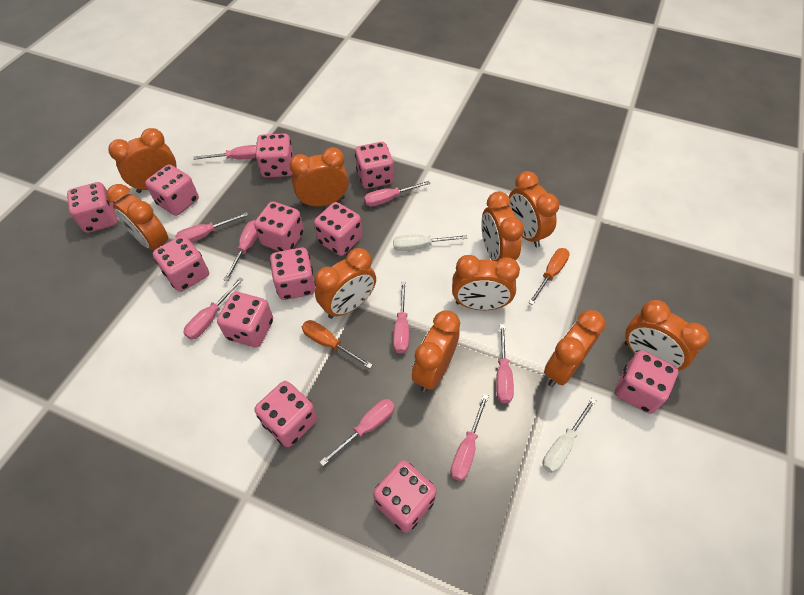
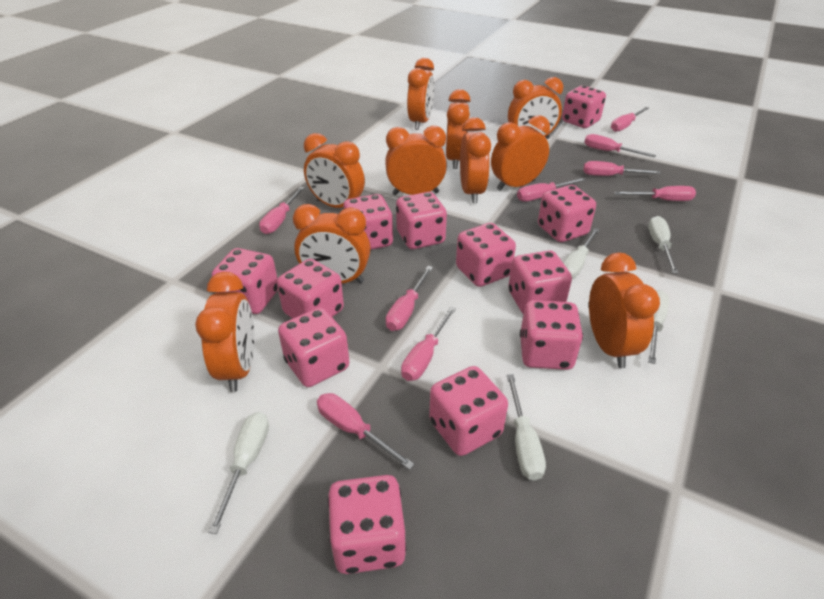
orange screwdriver: [302,320,372,369] [528,248,570,305] = 2 -> none = 0
white screwdriver: [393,235,467,251] [542,398,596,473] = 2 -> [208,412,269,534] [507,374,546,481] [563,228,600,279] [648,216,678,274] [648,290,669,364] = 5

